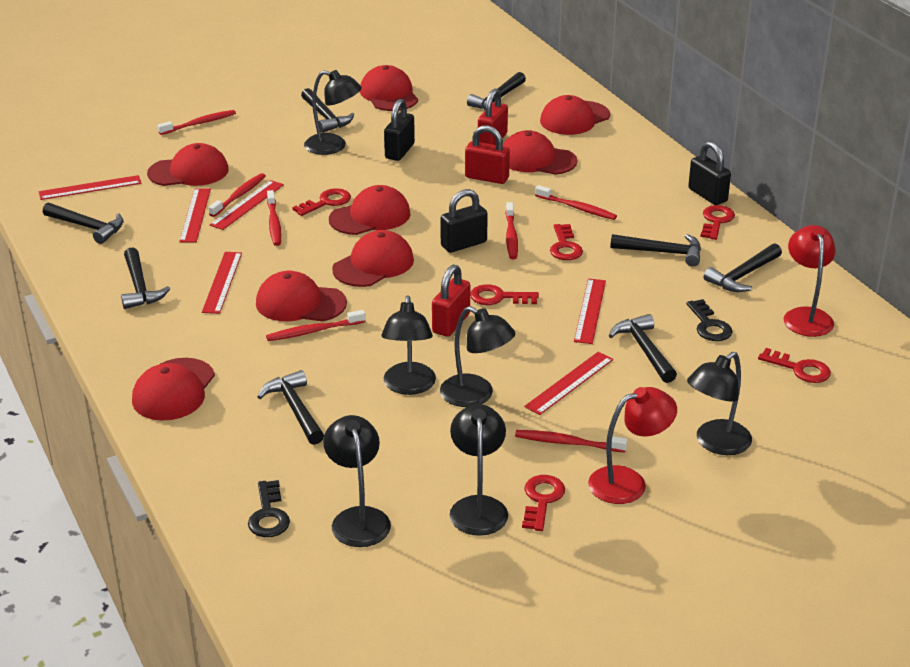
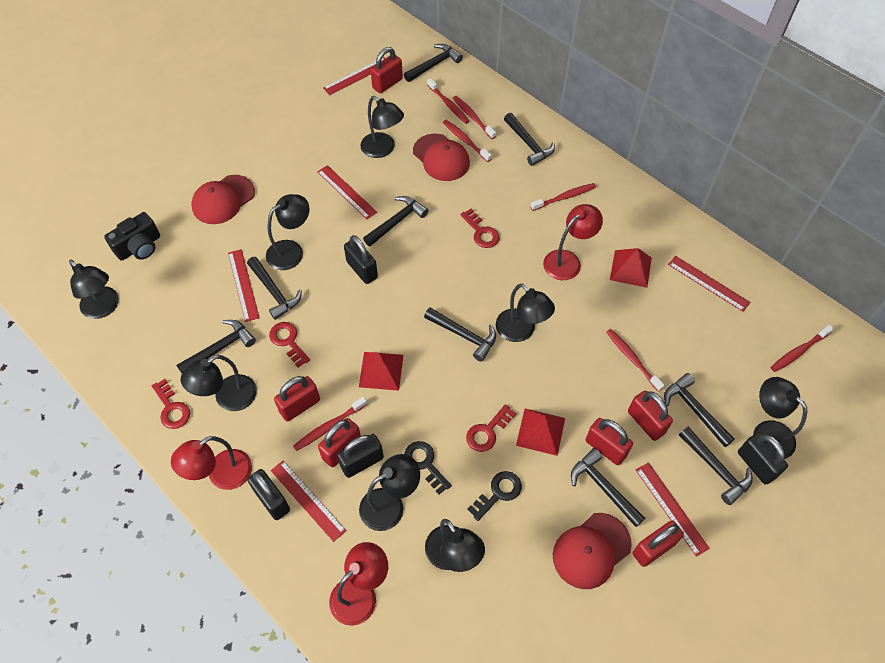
black camera: none = 0 -> [104,212,160,261] = 1
black hammer: [43,203,123,244] [121,247,170,309] [257,370,324,445] [301,88,355,133] [467,72,526,110] [609,314,677,383] [610,234,701,267] [704,243,782,292] = 8 -> [176,320,256,373] [247,257,302,320] [363,196,428,246] [404,44,463,82] [424,308,496,362] [504,113,555,166] [571,448,645,527] [664,373,735,447] [679,427,753,505] = 9
black lamp: [304,70,362,155] [323,415,391,547] [382,295,436,395] [440,306,516,407] [450,404,508,536] [687,352,752,455] = 6 -> [69,260,119,319] [181,355,257,411] [266,194,310,270] [359,454,420,531] [360,96,404,158] [425,519,485,572] [496,283,555,342] [753,377,807,459] = 8
black padlock: [384,99,415,161] [440,189,488,253] [688,141,731,205] = 3 -> [247,469,290,520] [337,434,384,478] [344,235,378,284] [738,433,788,485] = 4
red cap: [132,358,215,421] [147,143,229,186] [256,271,347,322] [329,185,411,235] [332,230,414,287] [360,65,418,111] [503,130,578,175] [540,95,610,135] = 8 -> [192,175,255,224] [413,134,470,181] [553,513,632,589] = 3
red key: [292,188,351,216] [470,284,539,305] [522,475,565,531] [550,224,583,260] [700,205,735,240] [758,348,831,383] = 6 -> [152,379,190,429] [269,322,310,367] [460,209,500,248] [466,404,516,452] = 4
red lamp: [588,387,677,504] [784,225,836,337] = 2 -> [171,436,252,490] [329,542,388,626] [543,204,603,280] = 3
red padlock: [432,265,470,337] [465,125,510,184] [478,89,508,145] = 3 -> [274,376,320,422] [318,418,361,467] [371,47,403,93] [586,418,633,465] [628,391,673,441] [632,521,684,567] = 6
red pyramid: none = 0 -> [359,352,404,391] [516,409,565,456] [610,248,652,288] = 3

